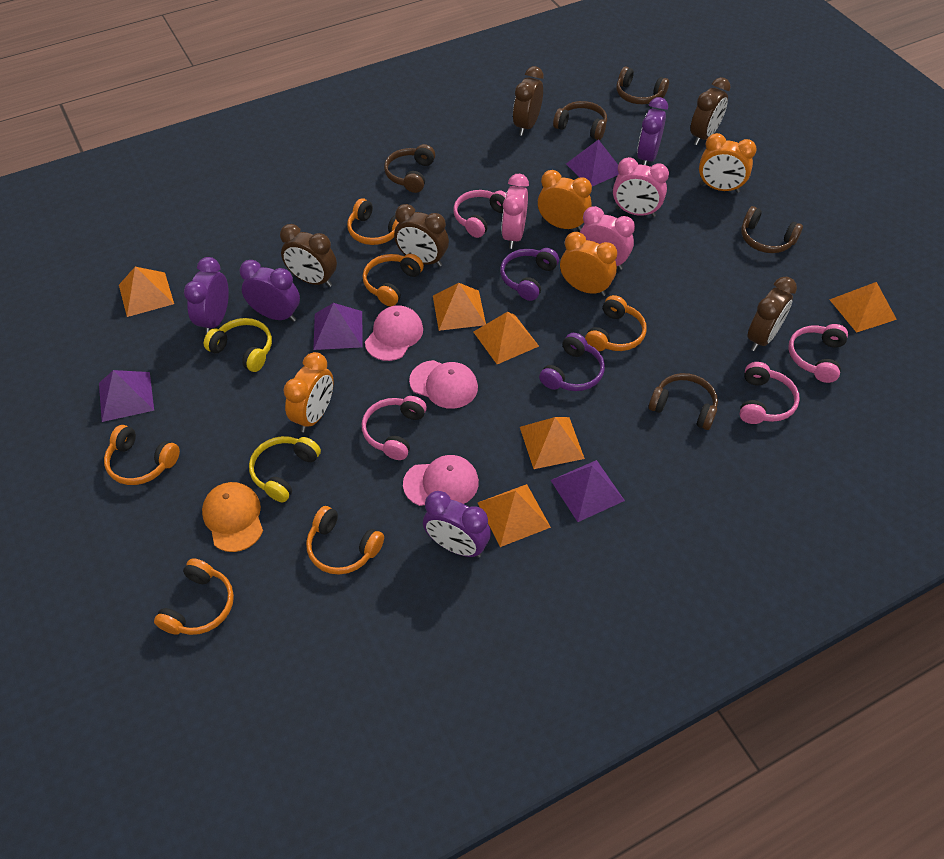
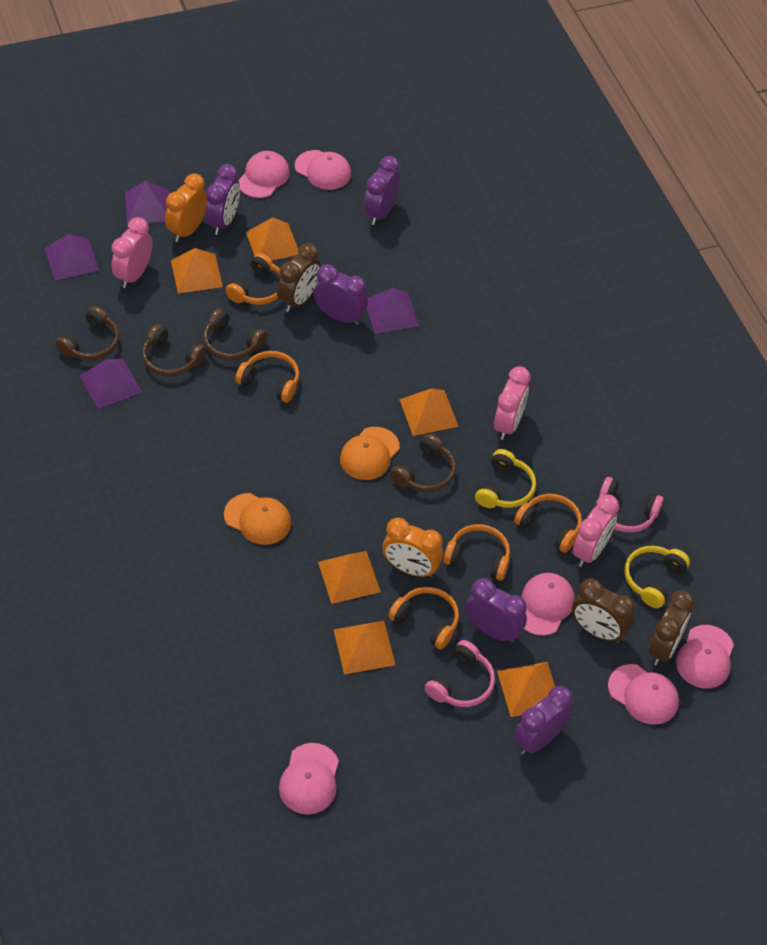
brown clock: [280,224,337,287] [394,204,449,267] [513,66,544,136] [690,77,730,145] [747,277,797,351] = 5 -> [277,243,321,312] [572,578,635,643] [648,590,694,666] = 3
brown headphones: [384,144,435,193] [553,101,607,140] [617,67,669,104] [649,373,718,430] [741,206,803,253] = 5 -> [56,306,119,360] [142,324,206,376] [203,309,267,360] [390,434,456,492] = 4
orange cap: [202,482,263,552] = 1 -> [224,493,291,545] [340,427,400,480] = 2
orange clock: [283,352,334,432] [538,170,592,231] [560,232,617,296] [699,133,757,193] = 4 -> [165,173,207,242] [382,517,443,578] = 2
orange headphones: [104,425,180,485] [154,558,234,635] [306,506,384,575] [347,198,399,245] [363,254,424,306] [585,295,647,351] = 6 -> [225,253,280,305] [235,351,299,403] [388,587,459,650] [443,524,510,581] [514,494,582,553] = 5
pink cap: [365,305,423,361] [403,455,479,506] [409,360,478,409] = 3 -> [238,151,290,198] [279,743,339,814] [295,150,351,190] [522,573,575,636] [608,664,679,725] [676,625,734,688] = 6
pink headphones: [362,396,427,460] [453,190,506,238] [739,362,800,424] [788,324,848,383] = 4 -> [425,640,495,707] [599,477,664,533] = 2
purple clock: [184,257,229,335] [240,260,300,322] [423,491,491,557] [637,97,668,165] = 4 -> [206,164,240,235] [314,264,368,325] [364,156,400,225] [466,578,527,643] [514,686,573,755] = 5
purple headphones: [500,248,559,301] [539,333,605,391] = 2 -> none = 0

